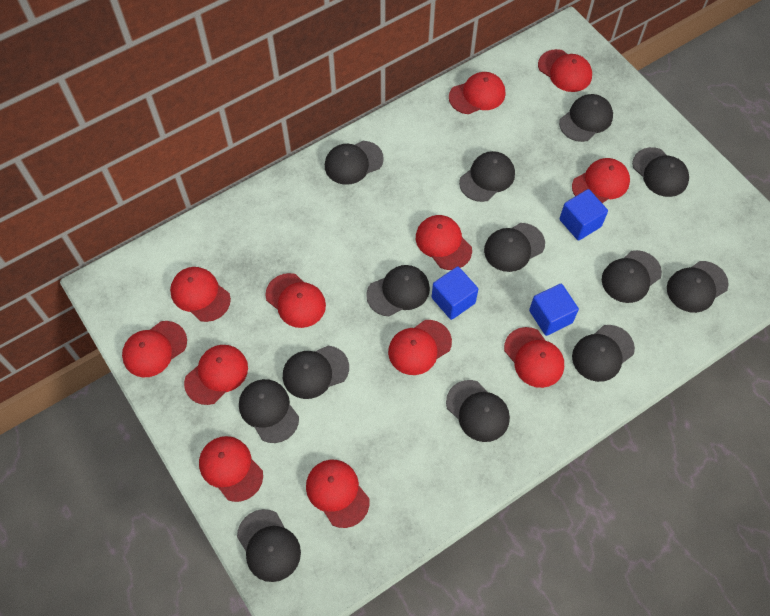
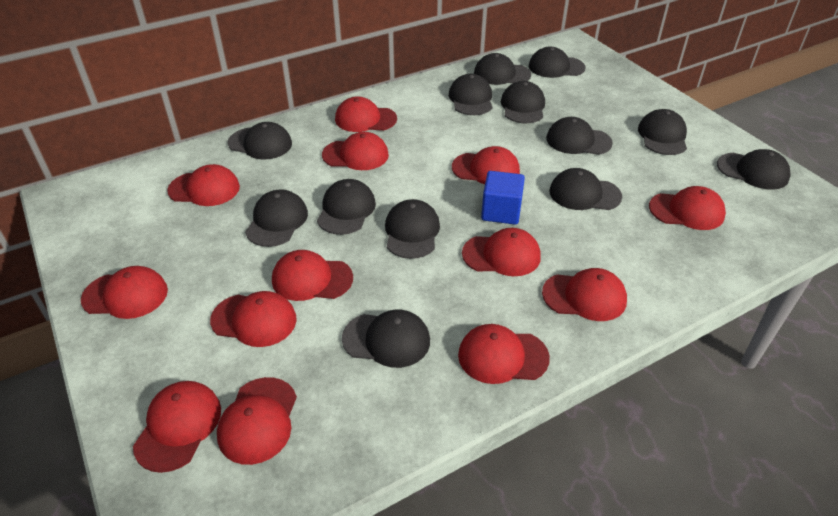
blue cube: [432,266,478,320] [529,284,579,336] [559,189,608,241] = 3 -> [481,171,525,225] = 1
red cap: [122,321,187,377] [170,267,231,322] [184,345,248,405] [199,436,263,502] [265,273,326,328] [306,460,369,528] [388,320,452,375] [416,215,472,270] [449,72,505,114] [504,327,564,388] [538,49,592,92] [572,158,630,203] = 12 -> [81,266,168,319] [133,381,221,473] [167,164,240,206] [210,291,297,347] [217,377,297,465] [272,250,353,301] [322,132,389,170] [335,96,397,132] [452,146,520,184] [458,324,550,384] [462,228,541,276] [542,268,627,321] [649,186,726,230] = 13

